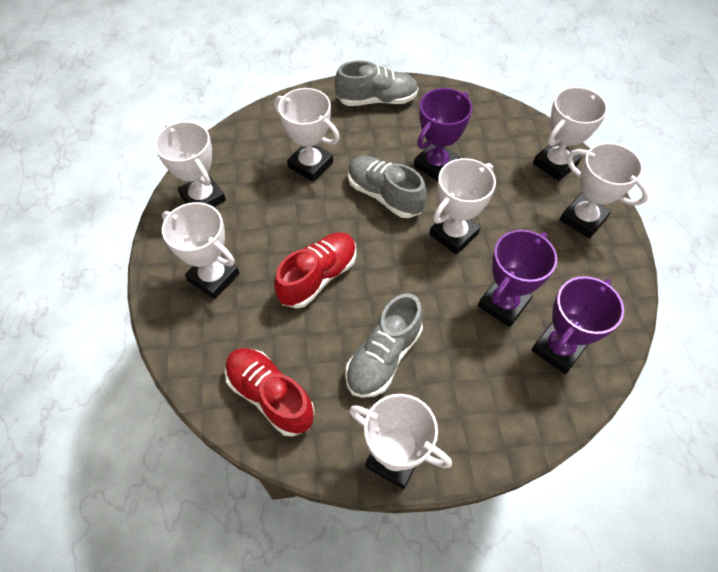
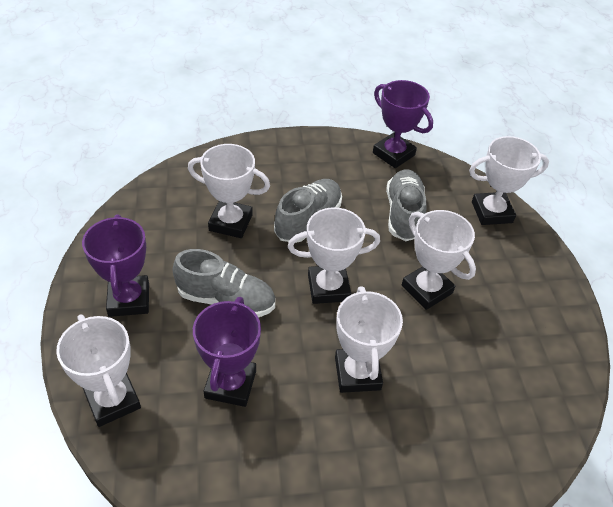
red shoe: [225,348,315,437] [274,233,356,308] = 2 -> none = 0
white trophy: [154,121,226,207] [162,202,239,299] [274,88,340,182] [349,394,452,489] [429,158,496,255] [533,87,608,181] [560,143,649,239] = 7 -> [56,314,141,427] [188,144,270,238] [288,207,380,304] [335,286,403,393] [402,210,476,310] [469,136,549,225] = 6

